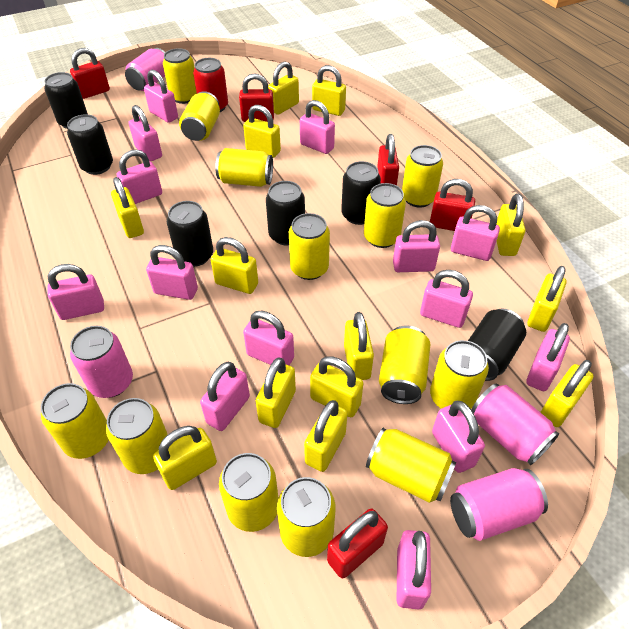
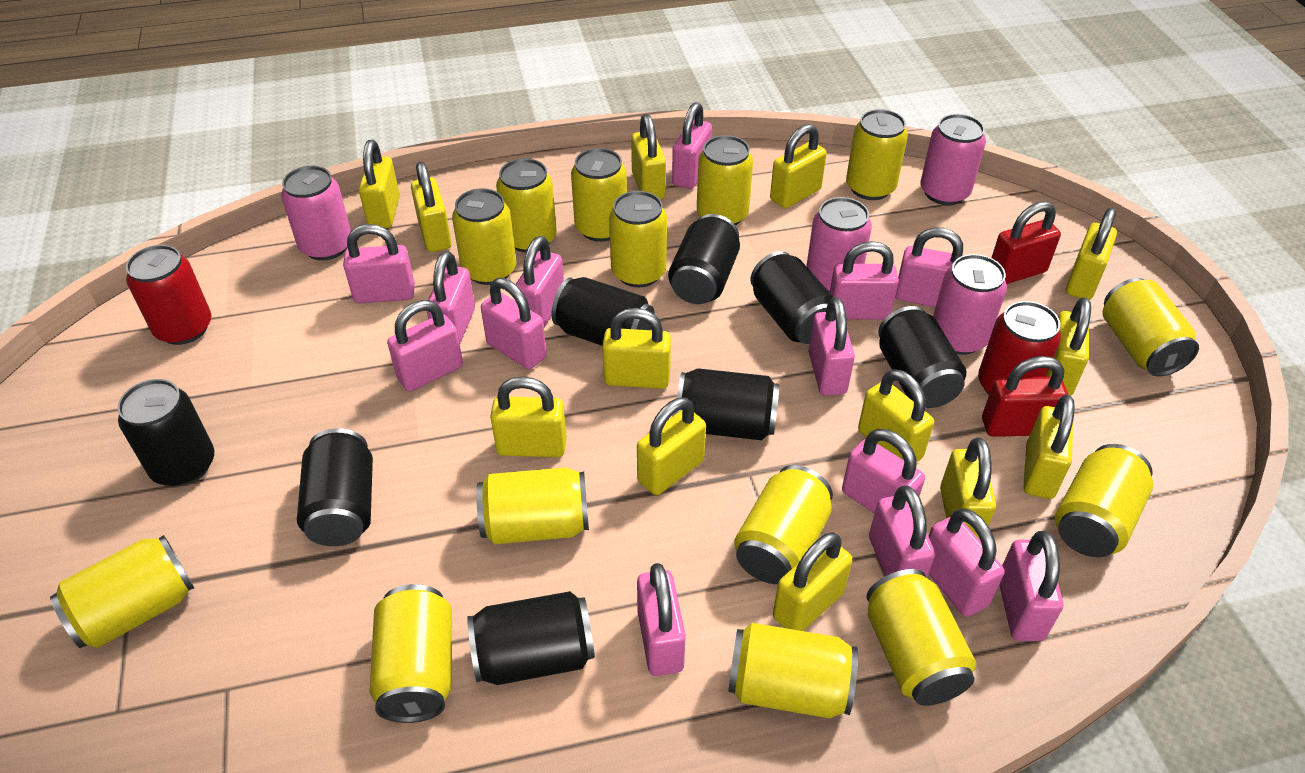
black can: [44,72,88,129] [67,114,113,175] [167,201,213,267] [266,181,305,245] [341,161,381,225] [468,309,526,381] = 6 -> [117,379,214,487] [297,428,373,546] [467,591,595,685] [551,277,654,346] [668,214,740,304] [676,368,779,440] [750,251,833,344] [878,306,966,408] = 8
red can: [193,58,228,112] = 1 -> [126,245,212,345] [978,301,1061,395] = 2
red padlock: [70,48,110,99] [239,73,274,122] [327,508,388,578] [377,134,399,185] [430,179,475,231] = 5 -> [982,356,1068,437] [991,202,1061,284] = 2
yellow can: [41,383,109,459] [106,398,168,474] [163,48,197,104] [179,91,220,141] [215,148,273,187] [219,453,278,532] [277,477,335,557] [289,213,330,280] [364,183,406,248] [366,428,456,503] [379,326,430,404] [402,145,443,208] [430,340,489,409] = 13 -> [50,535,194,648] [369,584,452,723] [452,188,516,285] [476,467,589,544] [496,158,557,253] [571,148,627,242] [609,191,667,287] [697,135,753,226] [728,623,858,718] [734,465,833,584] [846,109,908,200] [866,569,977,706] [1055,444,1153,557] [1103,278,1199,376] = 14

